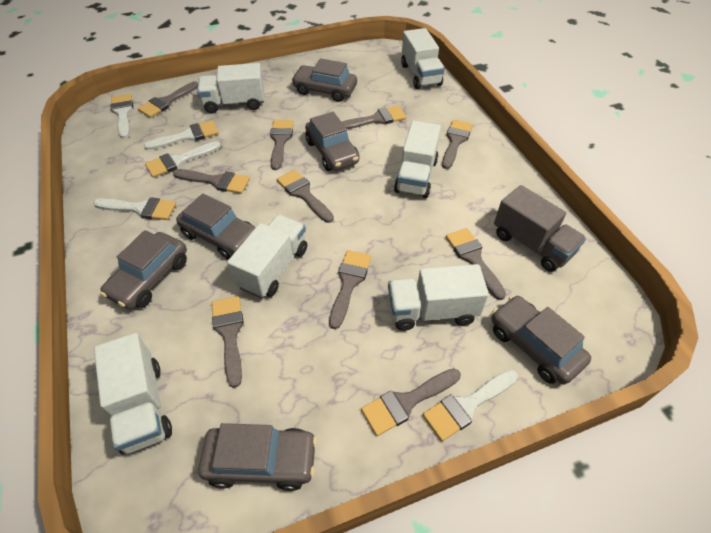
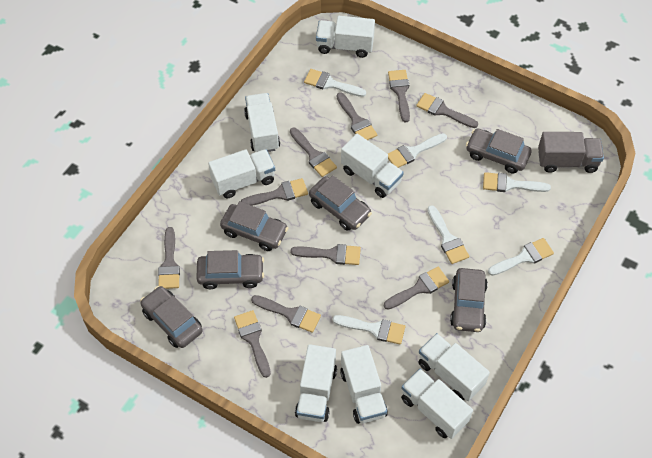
white brush: [93,197,176,220] [111,94,133,139] [144,120,219,150] [145,141,221,178] [423,369,518,441] = 5 -> [304,69,366,97] [333,315,405,345] [388,133,447,168] [427,205,469,264] [483,172,551,192] [488,238,554,276] = 6
white truck: [94,333,172,455] [197,63,264,114] [227,215,307,298] [388,264,489,331] [394,121,441,198] [401,28,445,89] = 6 -> [208,149,275,198] [244,93,280,152] [295,344,337,422] [316,16,375,58] [340,345,388,424] [341,134,404,198] [401,369,473,439] [418,333,490,401] = 8

